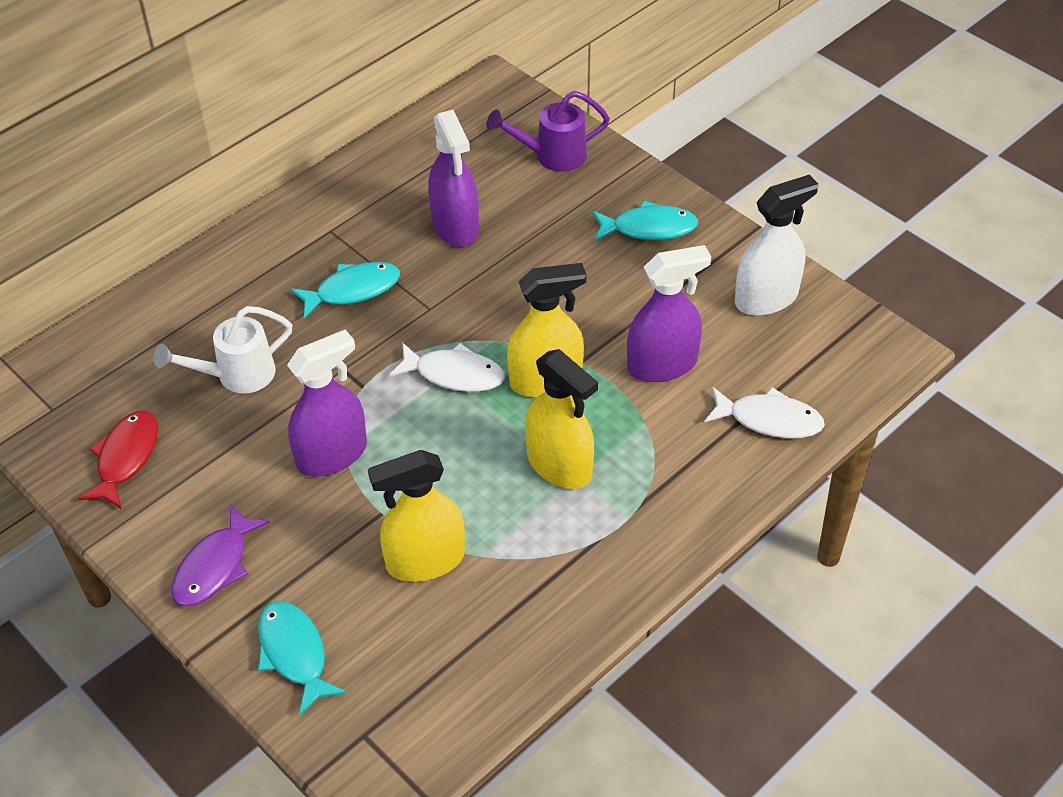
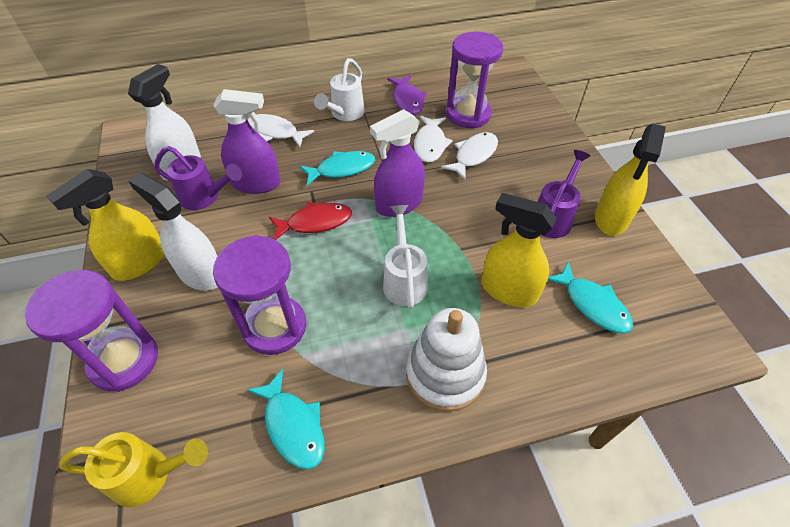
purple hourglass: none = 0 -> [25,270,158,392] [213,235,306,355] [446,32,503,128] = 3
purple spray bottle: [287,329,367,477] [428,110,479,247] [627,245,711,382] = 3 -> [213,89,281,194] [370,109,425,217] = 2
purple watering can: [486,91,610,172] = 1 -> [154,146,242,210] [537,150,590,238] = 2
white fish: [389,343,505,392] [704,387,825,438] = 2 -> [248,114,314,147] [414,116,453,163] [441,132,498,180] = 3
white spray bottle: [735,175,819,316] = 1 -> [128,64,201,181] [129,173,218,291] = 2
white stacking toy: none = 0 -> [406,308,487,412] = 1
white watering can: [154,306,293,393] = 1 -> [314,58,365,121] [383,205,428,309] = 2
yellow watering can: none = 0 -> [59,432,208,507] = 1

